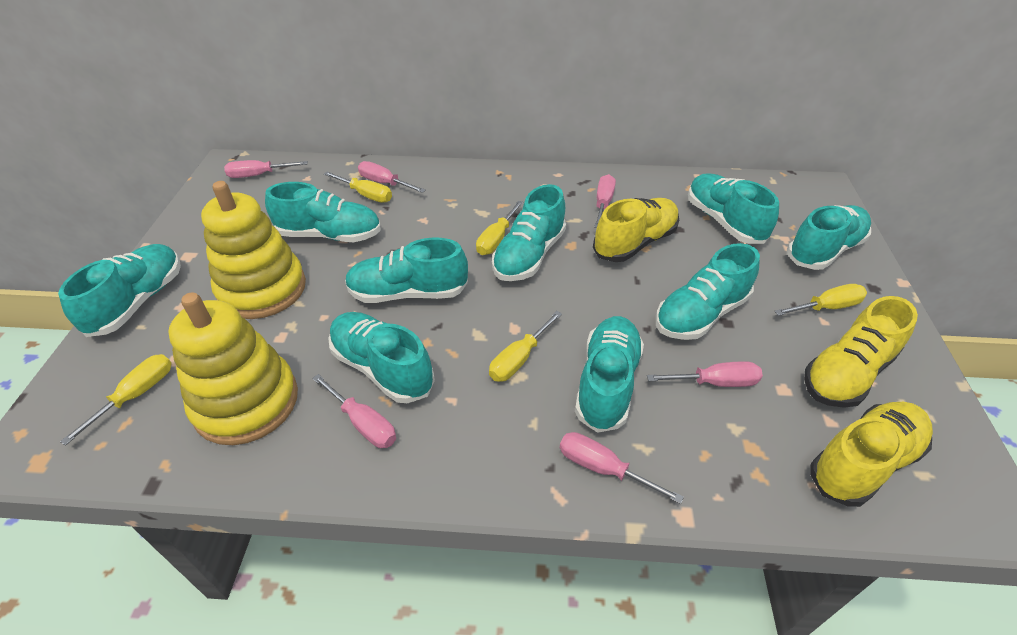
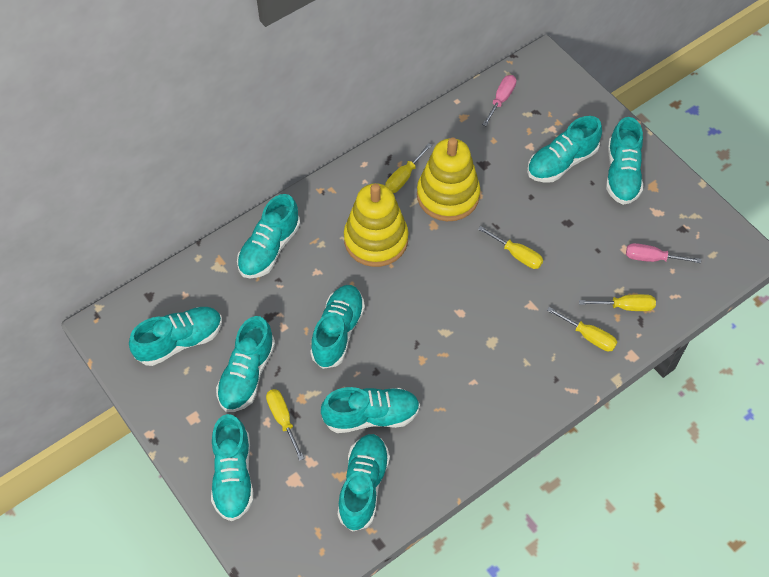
pink screwdriver: [224,160,308,178] [312,374,396,448] [358,161,426,193] [560,432,684,504] [594,174,616,228] [647,361,763,387] = 6 -> [482,75,516,126] [626,243,701,263] = 2
yellow shoe: [593,198,679,262] [804,296,918,408] [810,402,933,507] = 3 -> none = 0

